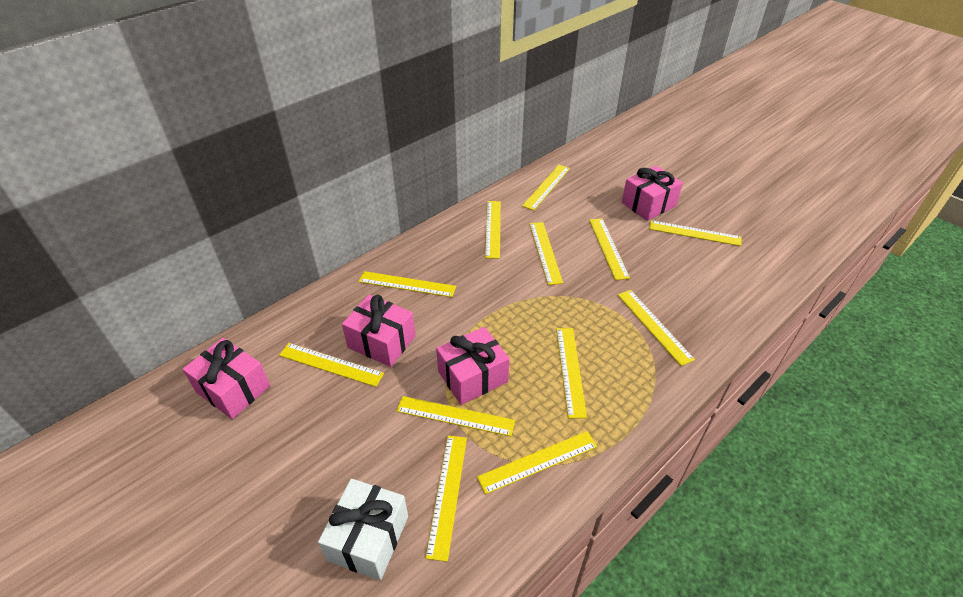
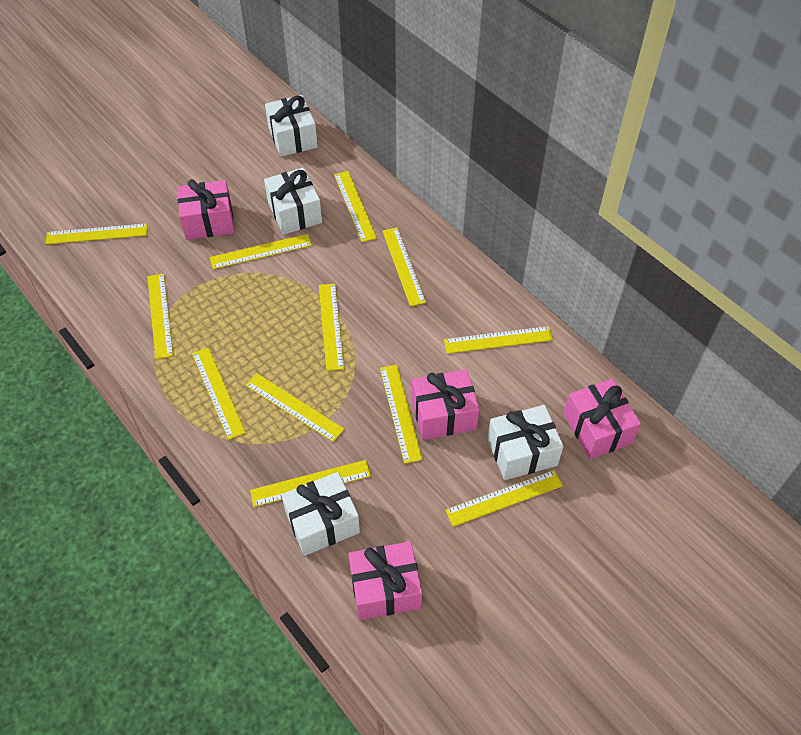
white gift: [318,479,408,580] = 1 -> [264,168,322,235] [265,95,318,157] [281,472,360,556] [487,405,564,480] = 4

